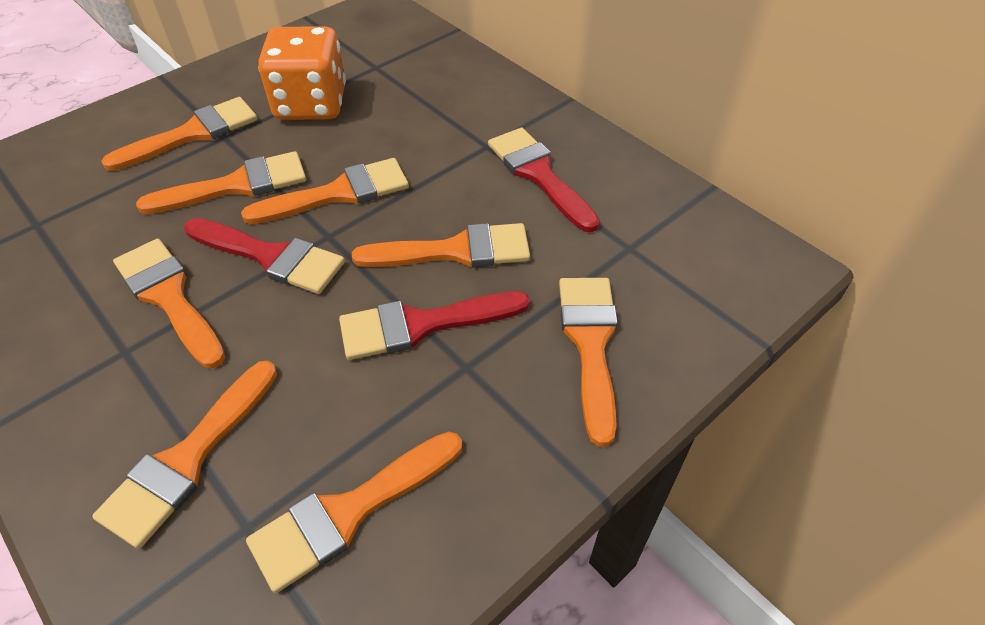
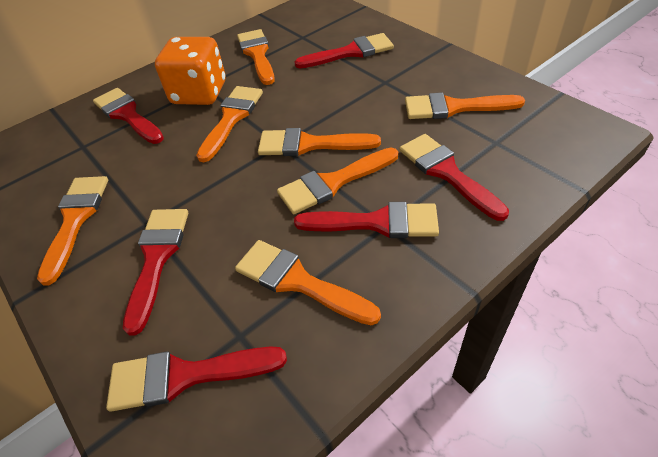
orange brush: [92,361,277,549] [101,97,257,171] [113,239,225,368] [136,151,306,214] [241,158,409,224] [246,432,462,593] [352,223,530,268] [559,278,618,447] = 8 -> [37,176,108,286] [196,86,263,162] [235,240,381,325] [237,29,275,85] [258,128,381,156] [277,147,398,214] [405,93,525,119] = 7
red brush: [184,218,345,294] [339,291,530,360] [488,128,600,232] = 3 -> [93,88,164,144] [106,347,287,412] [123,209,188,336] [294,33,394,69] [294,202,439,238] [399,134,509,221] = 6

